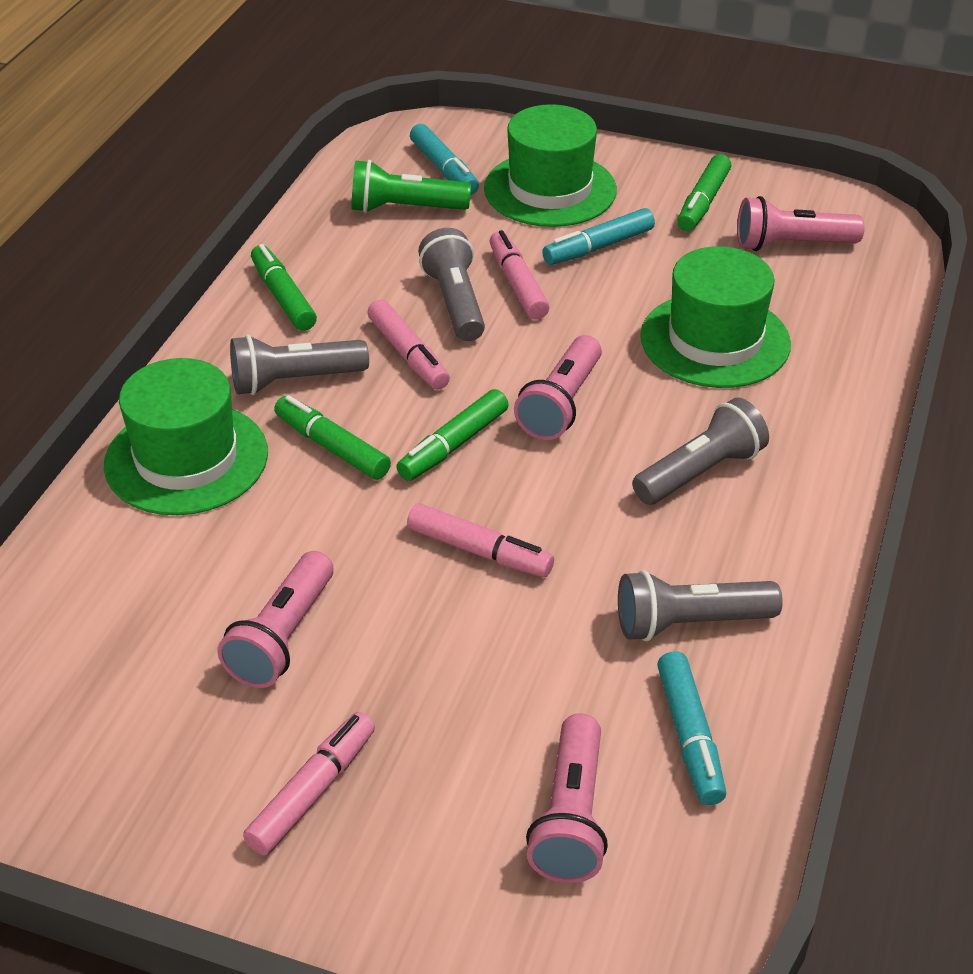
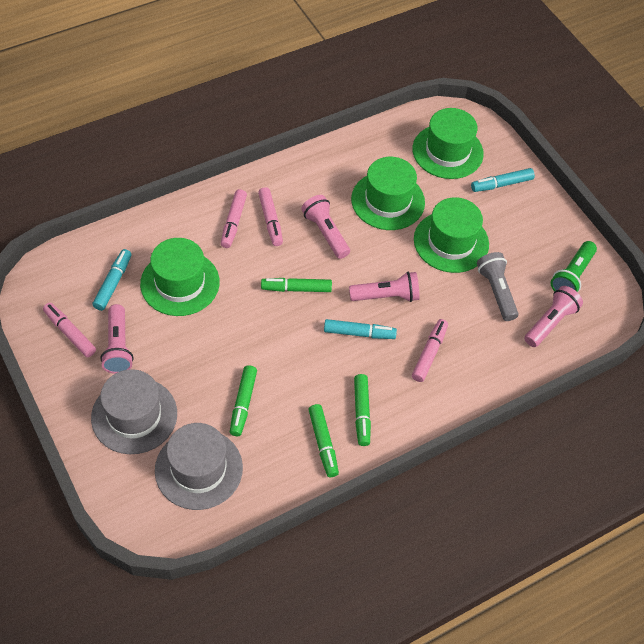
green hat: [104,358,268,515] [484,104,617,227] [640,246,791,388] = 3 -> [140,238,220,316] [351,157,425,230] [412,108,484,179] [414,197,489,273] = 4
grey flashlight: [230,335,369,395] [418,228,485,341] [618,570,783,641] [632,398,769,505] = 4 -> [477,252,518,321] = 1
grey hat: none = 0 -> [91,369,177,454] [155,423,243,510] = 2

